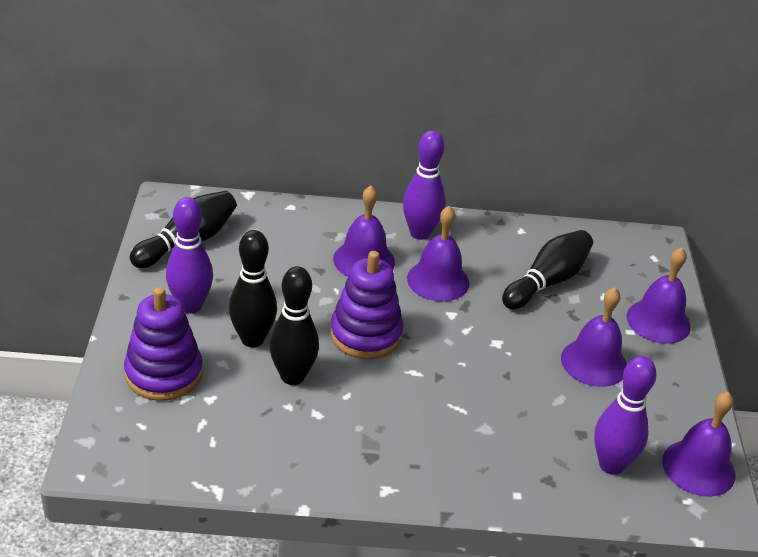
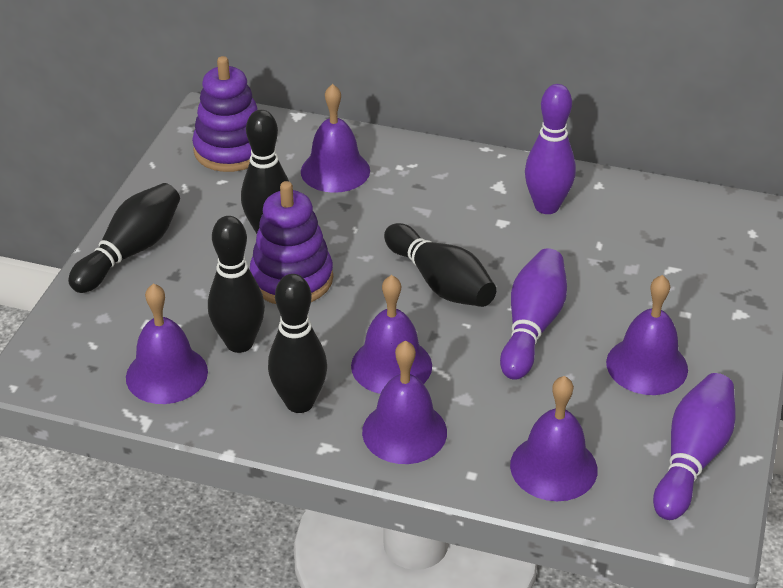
black bowling pin: [130,191,237,268] [229,230,277,347] [269,266,319,385] [502,230,593,309] = 4 -> [68,183,180,293] [208,216,265,353] [241,110,289,234] [268,274,327,413] [384,223,496,307] = 5
purple bell: [333,186,395,277] [407,206,470,302] [561,287,627,387] [627,247,691,344] [662,392,736,497] = 5 -> [126,283,208,404] [301,84,370,193] [351,275,432,394] [362,340,447,464] [510,376,598,501] [606,275,688,395] = 6

